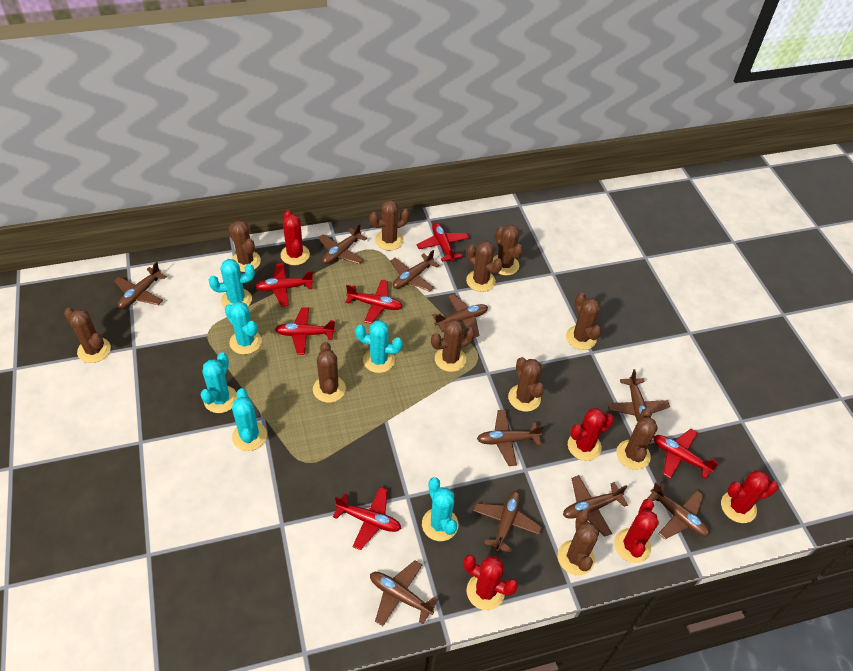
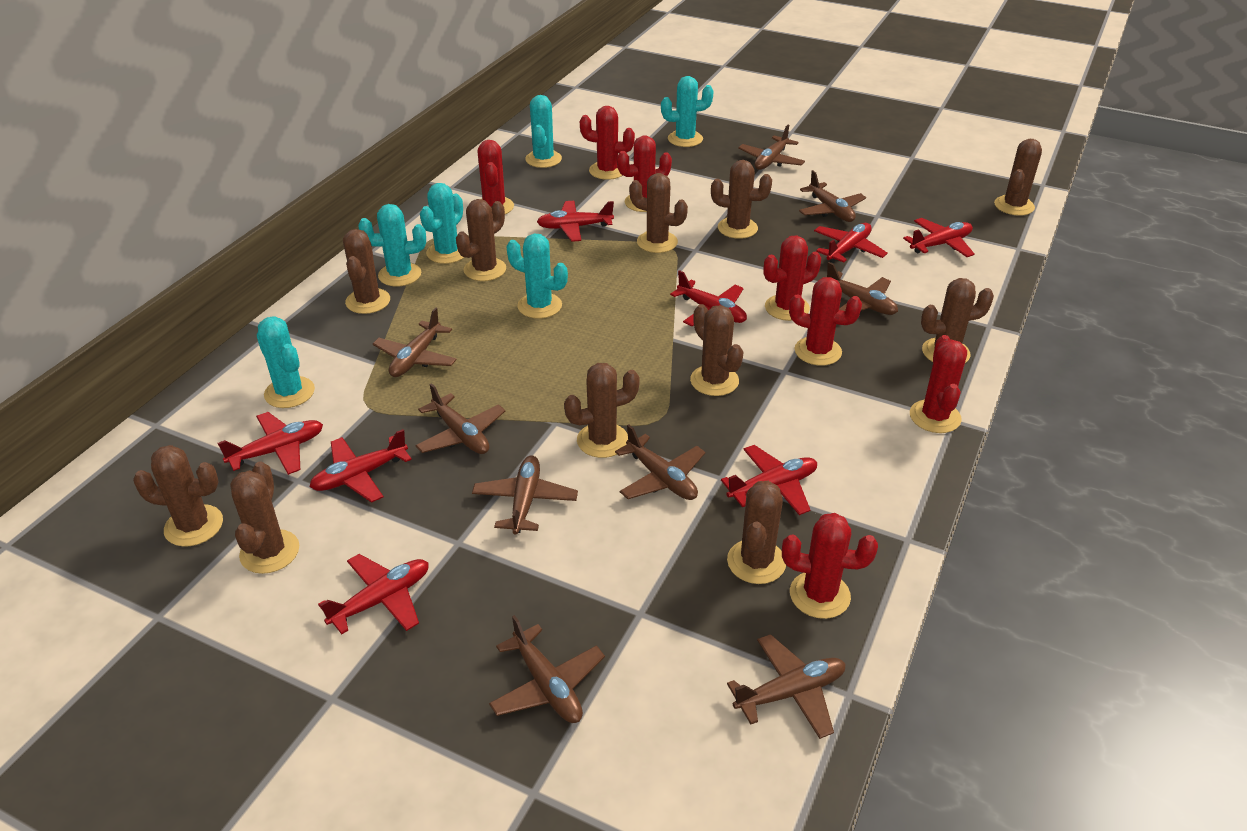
brown plane: [114,262,167,309] [318,223,367,264] [370,560,438,626] [390,250,440,292] [432,294,488,338] [473,491,542,554] [477,409,544,466] [563,475,628,537] [608,369,670,422] [647,482,709,539] = 10 -> [373,307,457,377] [415,383,505,454] [472,455,578,535] [489,615,605,723] [615,424,705,500] [727,634,846,739] [738,125,805,170] [799,170,866,222] [826,262,898,315] = 9
red cactus: [281,210,310,265] [463,555,518,610] [568,408,614,461] [614,499,659,563] [721,470,778,523] = 5 -> [477,140,514,214] [580,106,635,180] [617,136,672,212] [764,235,821,321] [782,513,878,619] [789,277,862,366] [910,335,967,433] = 7
red plane: [255,263,314,307] [275,307,335,355] [333,487,401,550] [345,280,403,324] [416,223,469,262] [653,429,719,479] = 6 -> [218,412,323,475] [309,429,412,503] [318,554,429,634] [537,201,614,242] [670,270,747,326] [721,445,817,515] [814,223,888,263] [903,218,975,257] = 8

